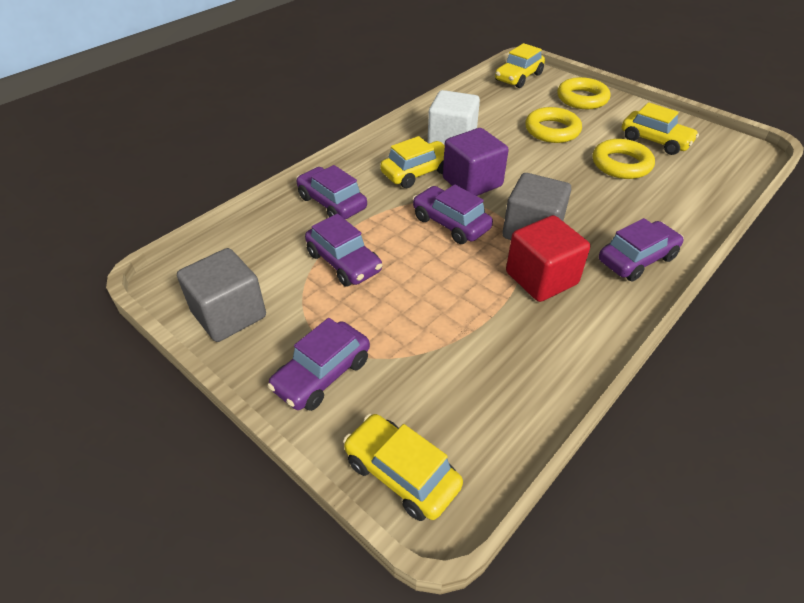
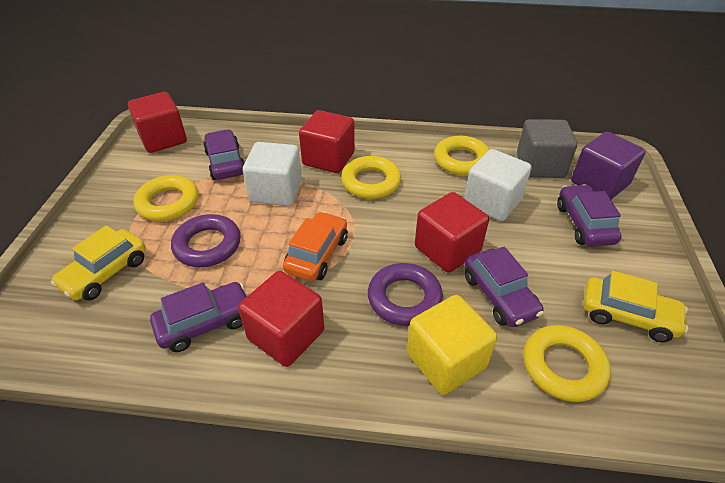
grey cube: [177,248,266,342] [503,173,571,240] = 2 -> [517,119,577,178] = 1
orange car: none = 0 -> [283,211,348,281] = 1
purple car: [267,318,370,411] [296,165,367,219] [305,214,382,287] [412,184,493,244] [599,218,684,281] = 5 -> [150,282,247,352] [203,129,245,180] [464,247,544,327] [557,184,621,247] = 4
purple ring: none = 0 -> [171,214,241,267] [368,263,443,326] = 2
red cube: [506,215,590,302] = 1 -> [128,92,187,153] [238,271,324,367] [299,110,355,173] [415,192,489,273] = 4
white cube: [428,90,480,145] = 1 -> [243,142,302,206] [464,149,532,221] = 2
yellow car: [343,414,463,521] [380,136,444,188] [495,43,545,88] [622,102,699,155] = 4 -> [51,225,146,301] [583,271,688,342] = 2
yellow cube: none = 0 -> [407,295,497,395] = 1
yellow ring: [525,107,582,143] [557,77,610,109] [593,139,655,179] = 3 -> [134,175,198,221] [341,156,401,199] [434,136,490,176] [523,325,611,402] = 4

